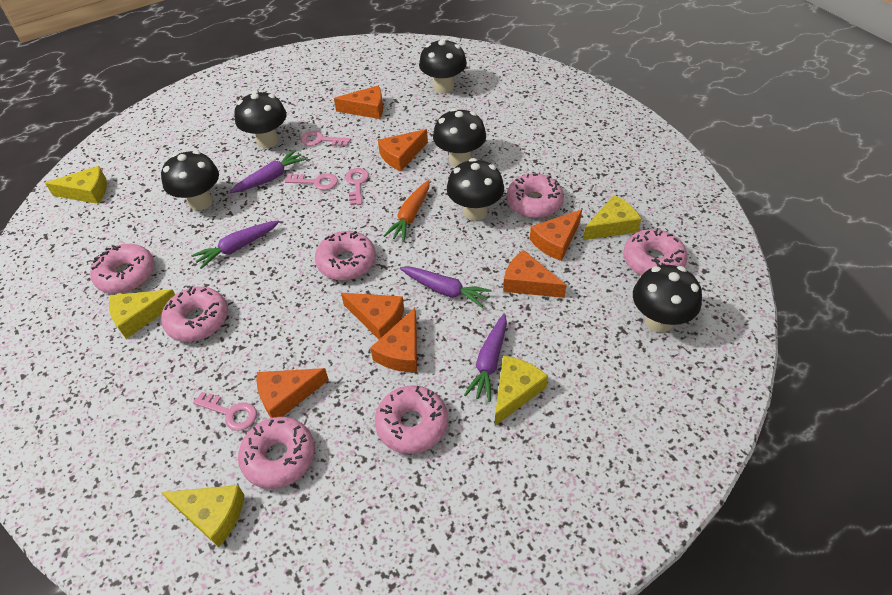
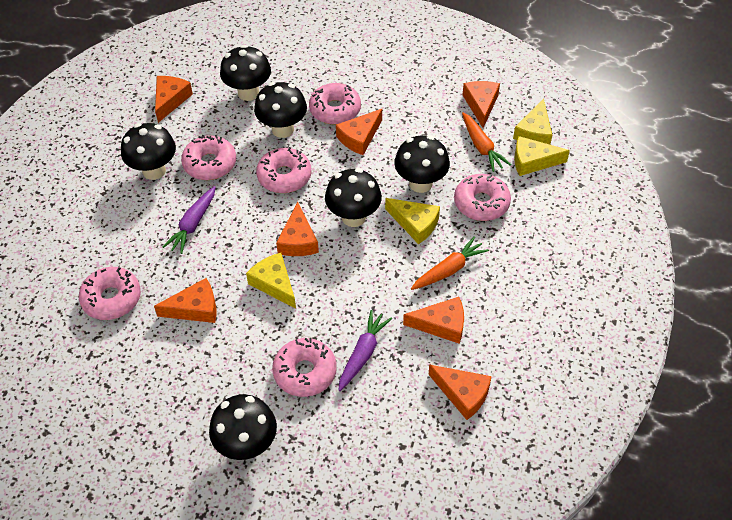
orange carrot: [384,180,430,242] = 1 -> [411,237,489,290] [462,112,511,172] = 2
pink donut: [90,244,155,294] [161,287,228,342] [238,417,315,489] [315,231,376,280] [375,385,448,454] [507,174,564,218] [623,228,687,276] = 7 -> [79,267,141,320] [181,135,236,180] [256,147,312,193] [272,338,337,397] [309,83,361,124] [454,174,511,221] = 6
pink key: [193,392,257,431] [285,173,338,190] [301,131,351,146] [345,168,369,205] = 4 -> none = 0
purple carrot: [191,220,279,269] [230,150,307,193] [400,267,492,308] [464,313,507,402] = 4 -> [163,186,216,254] [338,310,392,391] = 2
yellow cheese: [45,166,107,204] [109,289,175,339] [161,485,245,547] [495,356,548,426] [583,195,641,240] = 5 -> [246,253,296,309] [385,198,440,244] [513,98,552,145] [514,136,570,176] = 4

